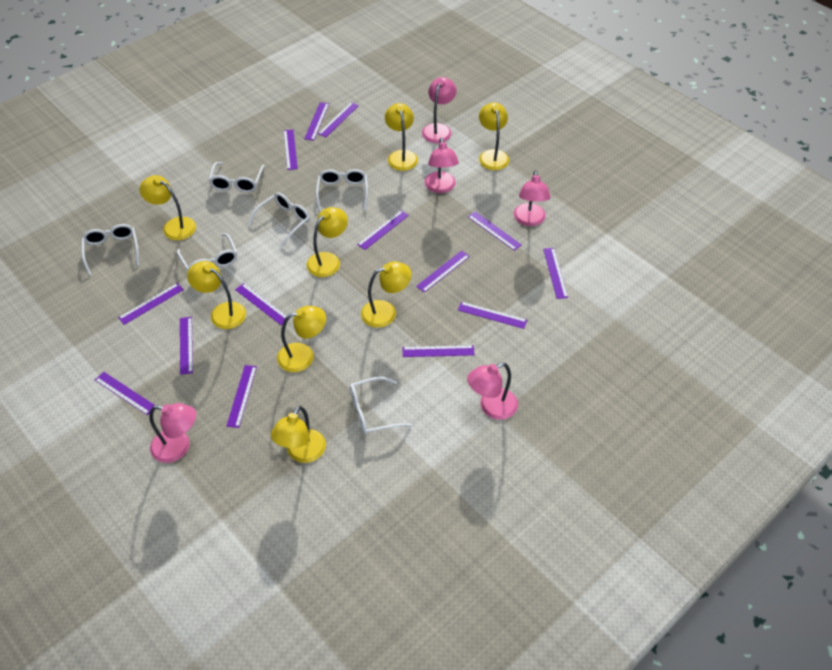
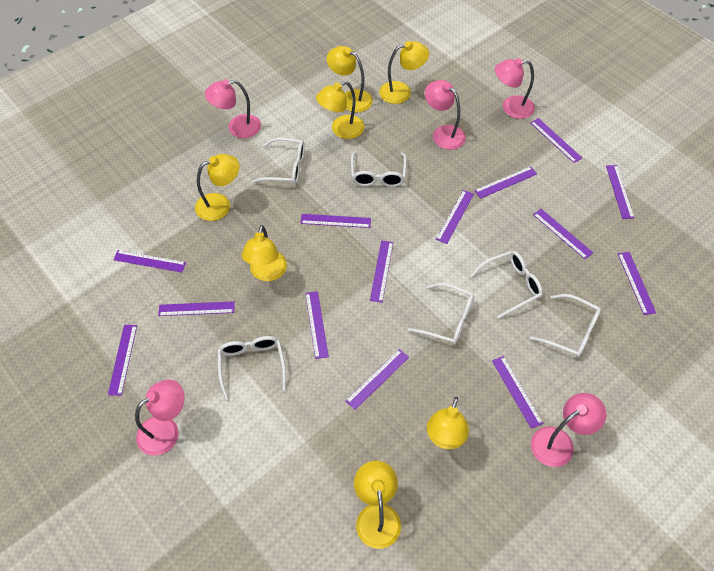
yellow lamp: [139,175,196,240] [187,261,246,329] [271,406,326,463] [277,306,326,372] [306,207,348,277] [361,261,411,328] [385,103,418,171] [479,103,509,170] = 8 -> [195,154,239,221] [241,225,287,281] [316,81,364,139] [327,46,373,112] [354,461,401,549] [379,41,429,104] [427,397,469,449] = 7

